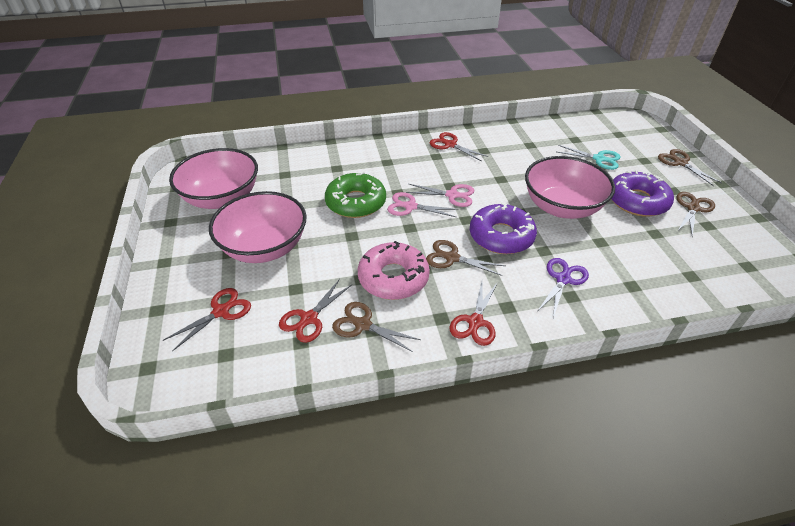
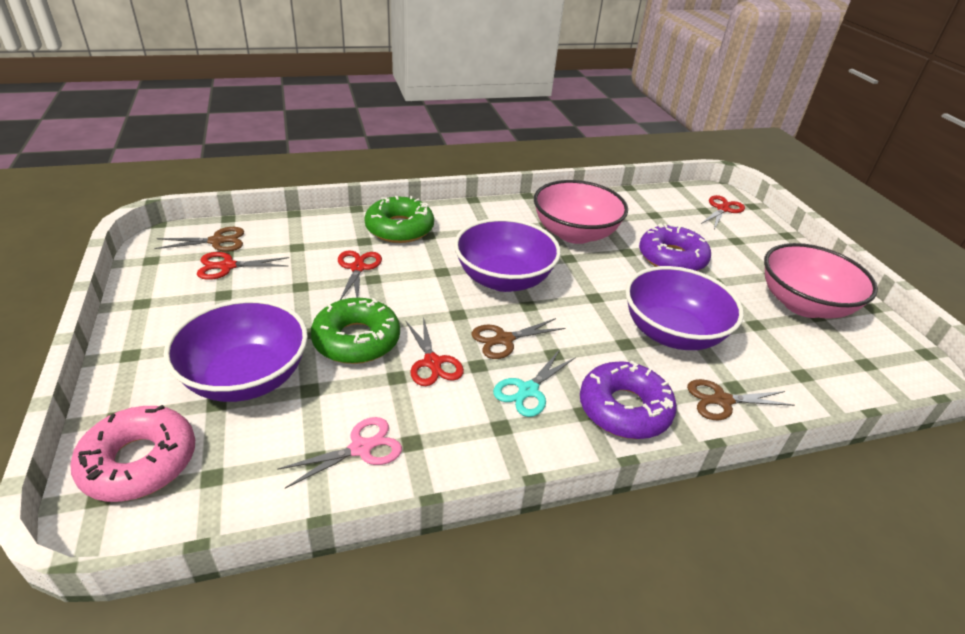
brown scissors: [332,302,421,352] [426,240,505,276] [658,149,722,186] [677,192,715,237] = 4 -> [154,227,244,252] [472,318,565,359] [687,379,795,420] = 3
green donut: [325,172,386,218] = 1 -> [311,298,400,364] [364,196,434,243] = 2
pink bowl: [169,148,258,209] [209,191,307,263] [525,156,615,219] = 3 -> [534,180,628,244] [764,243,878,319] = 2
pink scissors: [387,192,459,217] [406,184,474,207] = 2 -> [277,417,402,488] = 1
purple bowl: none = 0 -> [164,299,308,402] [454,218,561,292] [625,266,744,350] = 3
purple scissors: [538,258,589,318] = 1 -> none = 0

